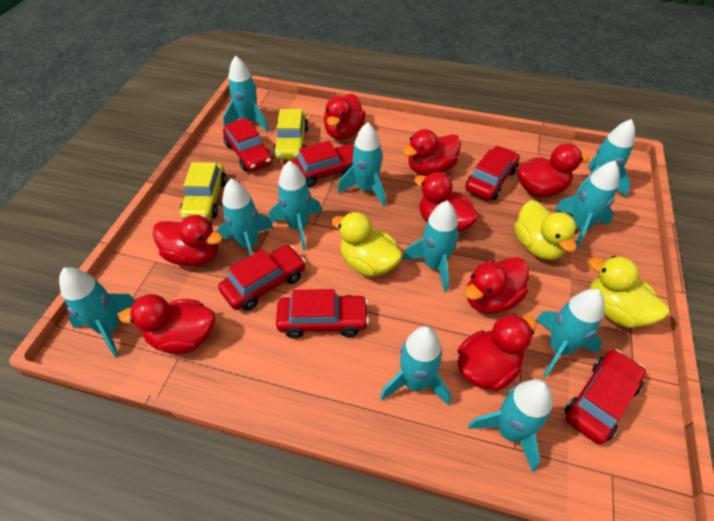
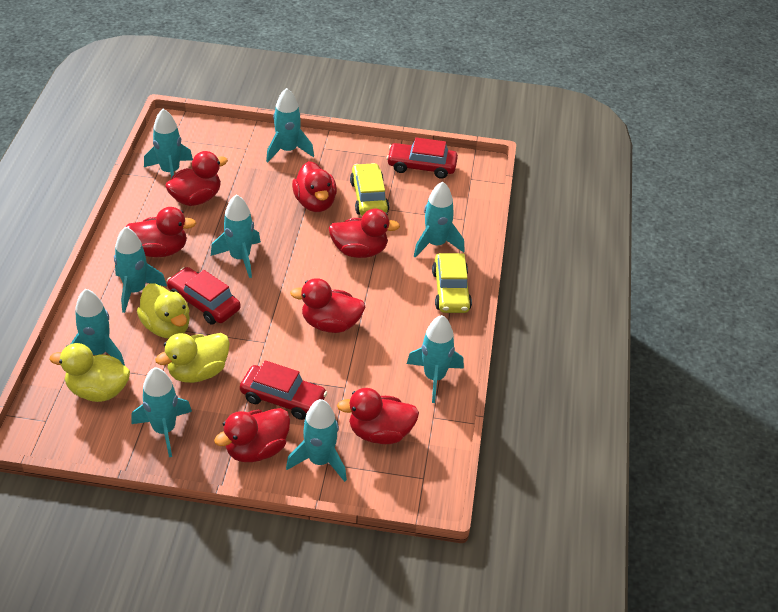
red car: [218,245,306,311] [223,117,273,171] [276,289,369,339] [290,141,354,187] [465,146,520,200] [565,349,646,444] = 6 -> [167,267,241,325] [240,360,327,420] [387,138,458,179] = 3
red duck: [119,294,215,354] [152,215,223,266] [323,94,366,140] [403,129,461,176] [414,172,479,232] [457,314,536,391] [465,257,529,314] [517,143,589,197] = 8 -> [126,207,196,257] [165,151,228,206] [214,408,290,462] [290,278,365,333] [292,161,337,212] [329,209,400,258] [337,388,419,444] = 7
turquoise rocket: [59,267,135,358] [217,179,273,256] [223,55,269,132] [269,161,322,251] [338,122,386,207] [380,326,451,406] [402,201,459,292] [468,379,552,472] [536,289,604,377] [555,161,619,250] [575,119,635,197] = 11 -> [71,289,125,366] [114,227,167,313] [131,367,192,457] [144,109,193,179] [211,194,261,278] [266,88,314,162] [286,399,347,482] [407,315,464,403] [414,181,465,258] = 9

